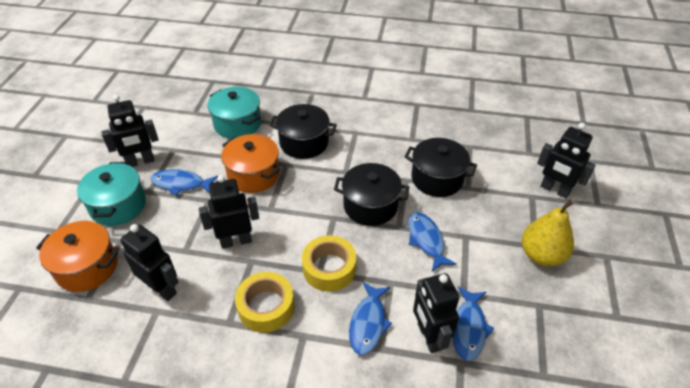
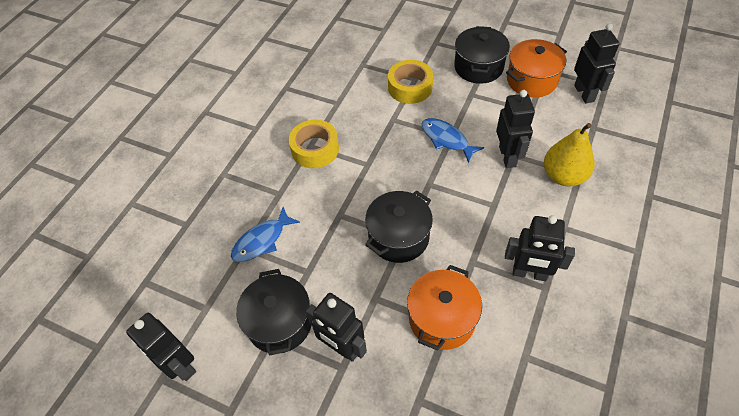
blue fish: [151,169,218,196] [349,282,392,355] [408,212,457,271] [452,287,494,361] = 4 -> [231,207,300,262] [422,118,484,163] = 2
turquoise pot: [77,162,146,226] [208,87,261,139] = 2 -> none = 0

